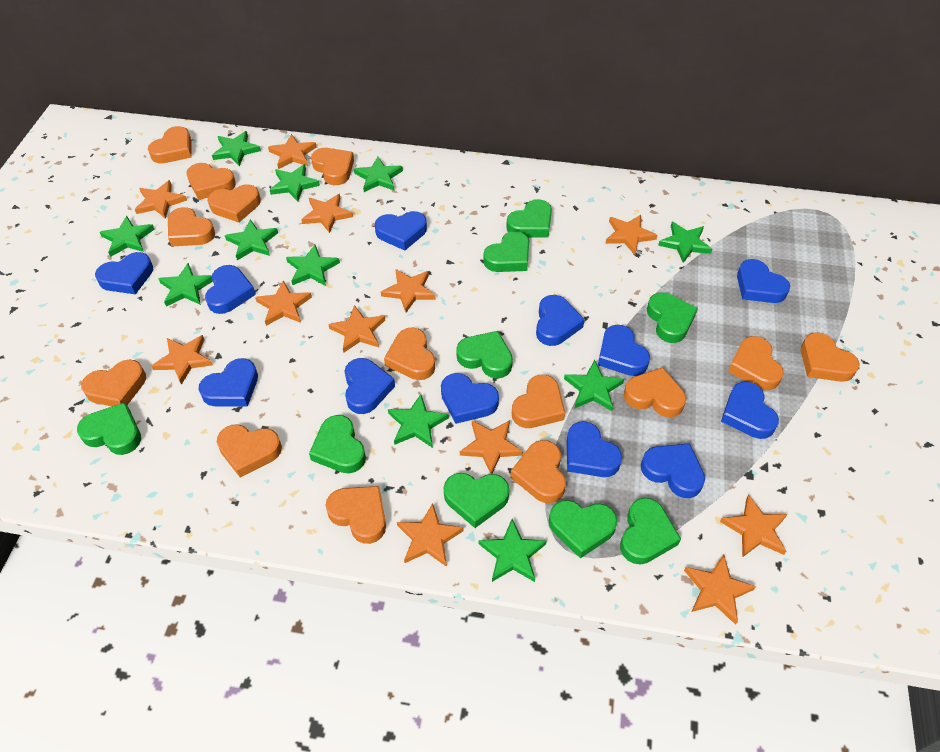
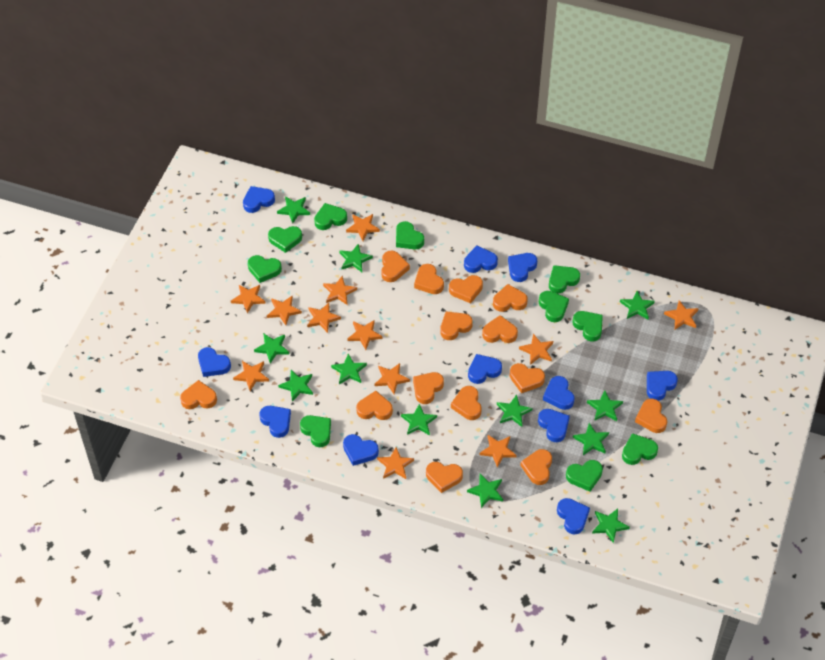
blue heart: [95,252,153,295] [199,358,258,407] [205,265,256,314] [344,358,395,414] [375,211,427,251] [441,373,499,424] [536,295,585,346] [566,421,622,477] [598,325,650,376] [641,443,705,498] [721,382,779,439] [737,259,790,303] = 12 -> [198,347,231,377] [243,186,275,213] [259,406,291,438] [343,434,379,466] [464,246,498,273] [468,354,502,384] [508,253,537,282] [538,409,570,442] [543,376,575,410] [557,498,590,535] [647,371,678,401] = 11
green heart: [77,403,141,455] [309,415,366,474] [444,473,509,528] [456,331,513,379] [483,231,529,272] [506,199,552,238] [549,500,617,558] [620,498,681,564] [647,292,698,343] = 9 -> [248,255,282,283] [268,226,302,253] [300,415,331,447] [314,203,347,230] [396,221,424,249] [539,291,569,322] [549,265,580,293] [566,460,603,492] [573,311,603,342] [622,433,658,465] = 10
green star: [100,216,155,257] [158,263,213,306] [212,131,261,167] [225,219,278,260] [270,164,320,201] [286,245,340,286] [354,157,403,192] [388,394,449,448] [479,519,547,582] [564,360,624,411] [658,222,712,263] = 11 -> [254,333,289,364] [277,196,310,223] [278,370,313,402] [331,354,367,384] [339,243,373,272] [401,404,437,435] [467,474,503,508] [497,395,532,427] [573,423,609,455] [587,390,623,421] [592,509,630,543] [620,291,655,319] = 12

